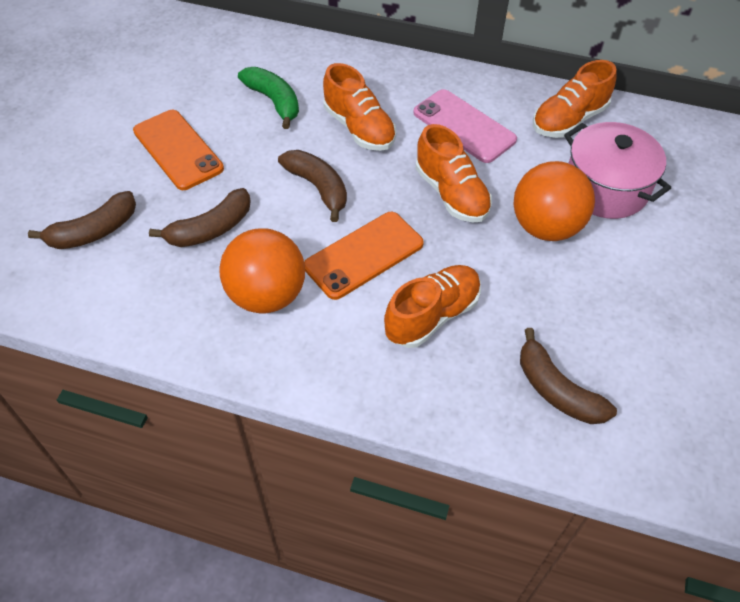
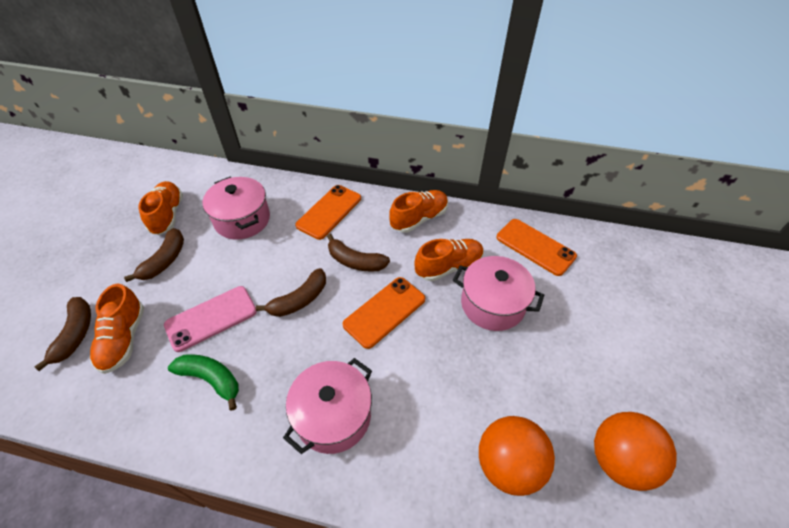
orange phone: [133,110,224,190] [304,212,424,300] = 2 -> [295,185,361,240] [343,277,425,349] [497,219,577,276] = 3
pink pot: [564,122,671,219] = 1 -> [203,177,270,240] [283,358,372,454] [453,256,544,331] = 3

